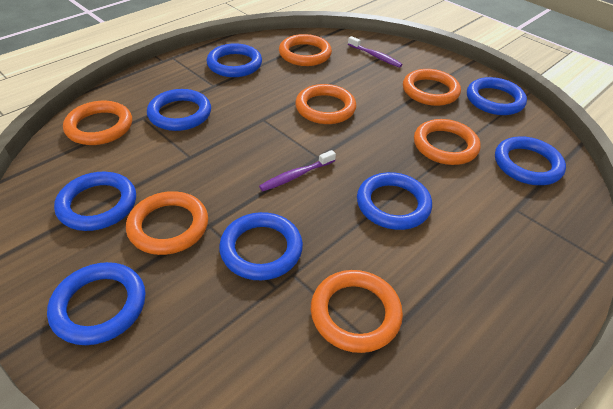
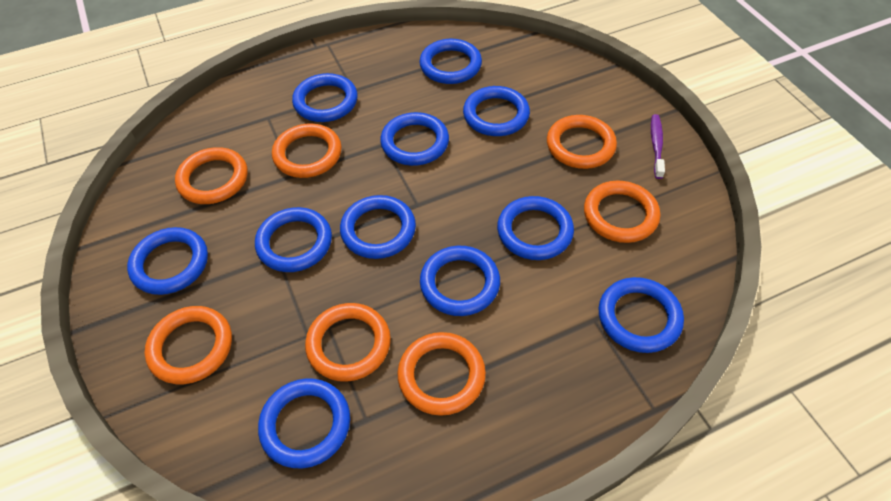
blue ring: [47,262,146,345] [54,172,136,231] [147,89,211,131] [207,43,262,77] [219,212,303,280] [357,172,432,230] [467,77,527,115] [495,136,566,185] = 8 -> [127,227,208,295] [255,207,332,272] [258,378,350,468] [292,73,358,122] [340,195,416,259] [380,112,449,166] [419,39,482,84] [420,246,500,316] [463,86,530,136] [497,196,574,260] [599,277,684,353] = 11
purple toothbrush: [259,150,336,191] [348,36,403,68] = 2 -> [651,114,665,179] = 1

